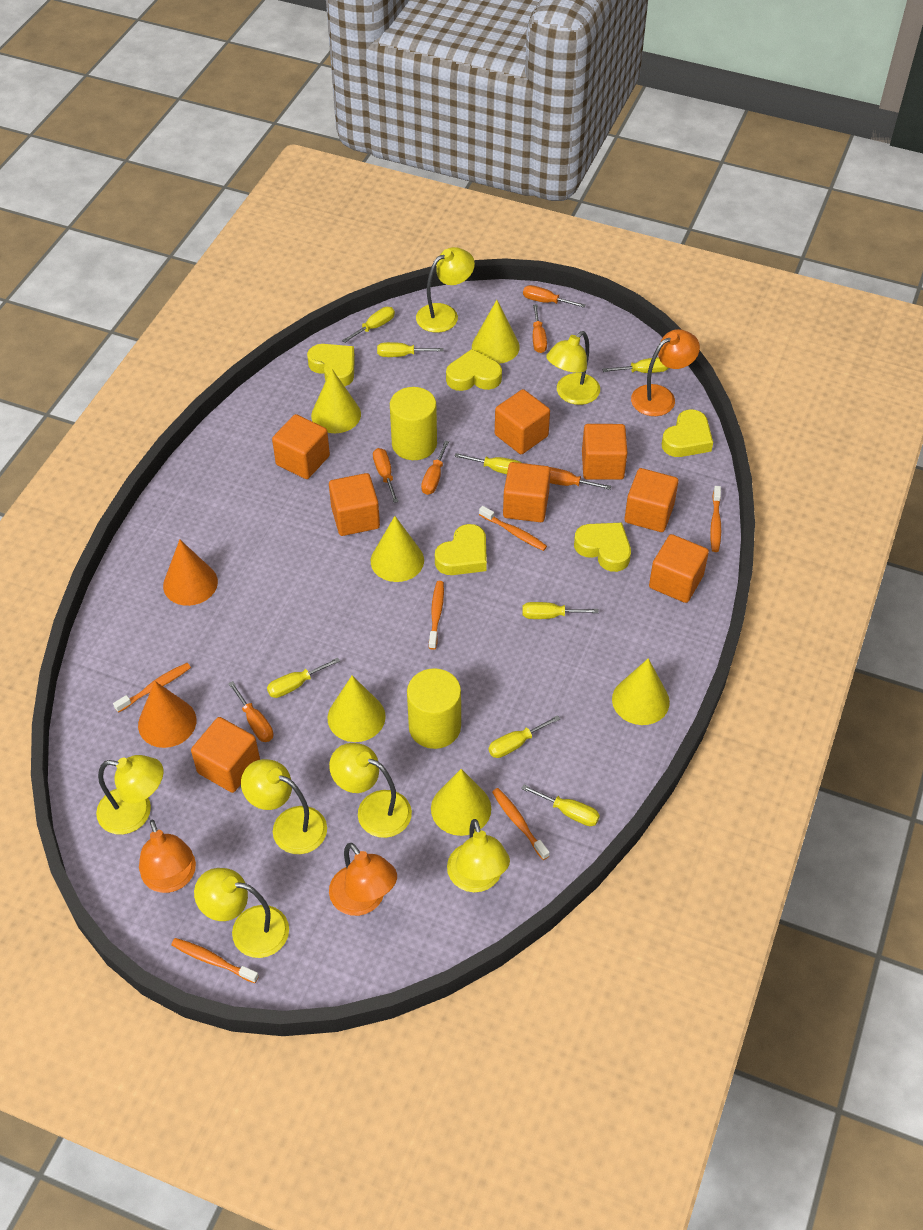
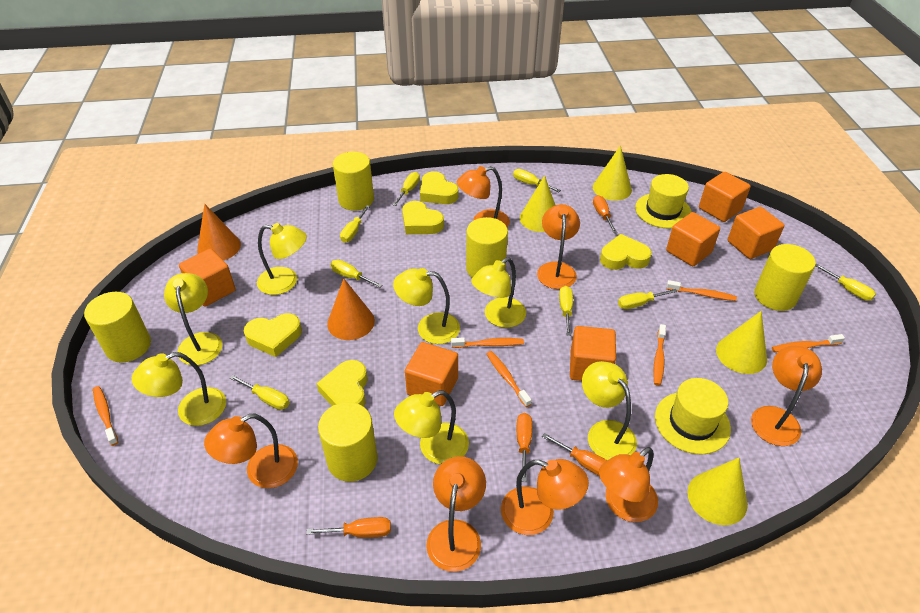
orange cube: [191,717,260,793] [272,414,330,479] [329,473,380,536] [495,389,550,454] [503,462,551,522] [582,424,627,480] [625,468,678,532] [649,534,709,603] = 8 -> [179,249,236,307] [405,342,458,406] [570,326,616,381] [666,212,720,266] [699,172,751,222] [728,207,784,259] = 6
orange lamp: [139,820,196,893] [329,843,397,916] [631,329,700,416] = 3 -> [204,414,298,488] [426,456,486,572] [457,166,510,227] [501,459,589,535] [537,204,580,289] [599,447,658,522] [751,346,822,446] = 7
orange screwdriver: [228,681,273,742] [373,448,399,503] [421,441,449,495] [523,285,586,308] [533,305,547,353] [550,467,611,490] = 6 -> [306,517,391,538] [517,413,532,482] [542,433,608,476] [593,195,617,233] = 4
yellow cone: [311,368,361,433] [328,675,386,742] [371,516,424,582] [431,769,491,836] [472,300,520,364] [612,658,670,725] = 6 -> [520,175,555,232] [593,146,632,201] [687,458,748,525] [716,311,767,374] = 4
yellow cylinder: [390,387,437,460] [407,668,461,749] = 2 -> [84,292,151,363] [318,402,378,482] [333,152,374,211] [466,217,508,277] [754,244,816,311] = 5
yellow hat: none = 0 -> [635,174,692,229] [655,378,731,454] = 2

